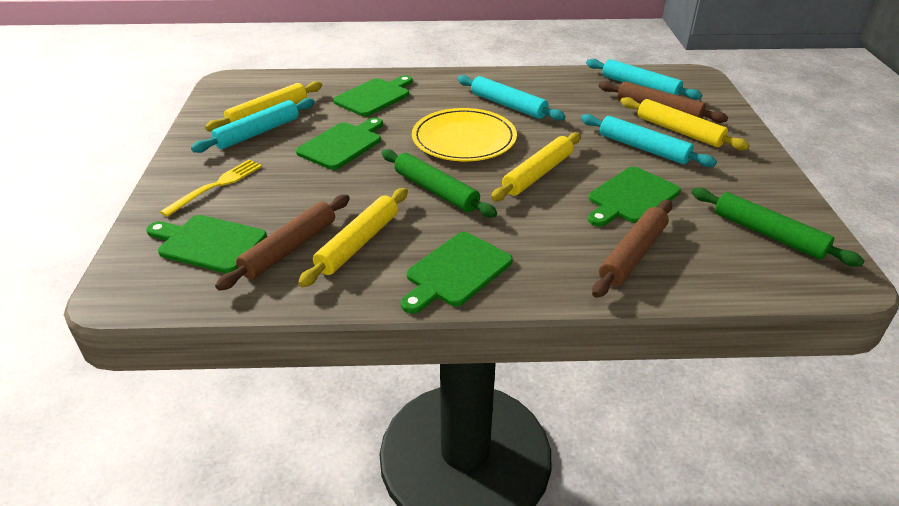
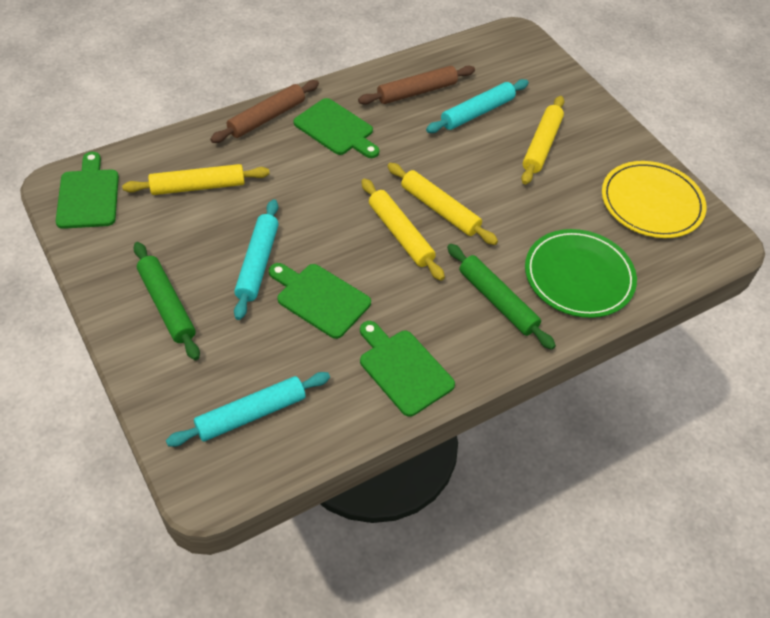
brown rolling pin: [215,194,350,291] [592,200,672,298] [599,81,728,123] = 3 -> [210,80,319,143] [358,66,475,105] = 2
green cutting board: [146,215,267,273] [296,118,383,170] [333,75,413,117] [401,232,513,314] [588,167,681,227] = 5 -> [56,152,119,229] [269,263,371,339] [294,98,379,158] [360,321,455,417] = 4
green plate: none = 0 -> [525,229,637,318] = 1
turquoise rolling pin: [191,98,315,153] [457,75,566,121] [581,114,717,167] [586,59,702,100] = 4 -> [166,372,330,447] [234,199,279,320] [426,79,529,133] = 3
yellow fork: [160,160,262,217] = 1 -> none = 0

